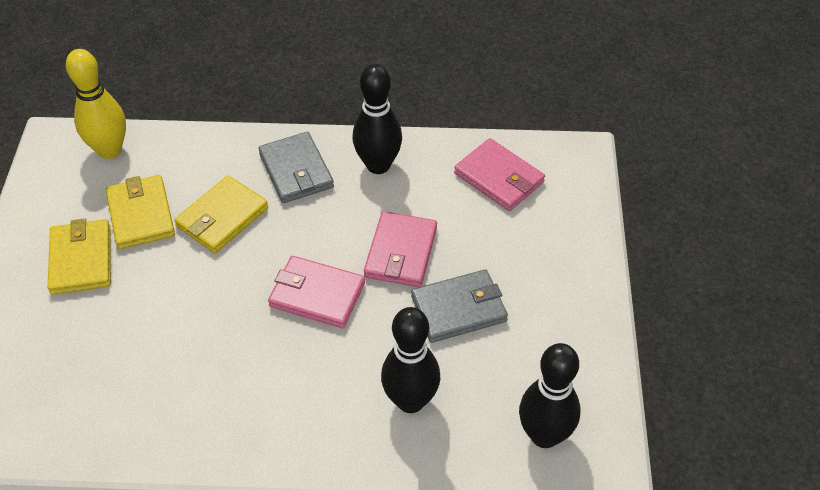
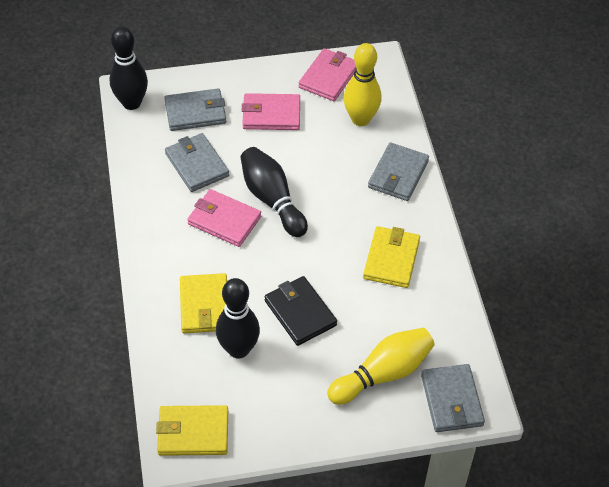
black wallet: none = 0 -> [265,276,337,346] = 1
grey wallet: [258,132,334,203] [411,269,508,343] = 2 -> [164,88,226,131] [165,133,229,192] [368,142,429,201] [421,364,485,432] = 4
yellow bowling pin: [66,49,126,159] = 1 -> [327,328,435,405] [343,43,382,126] = 2

